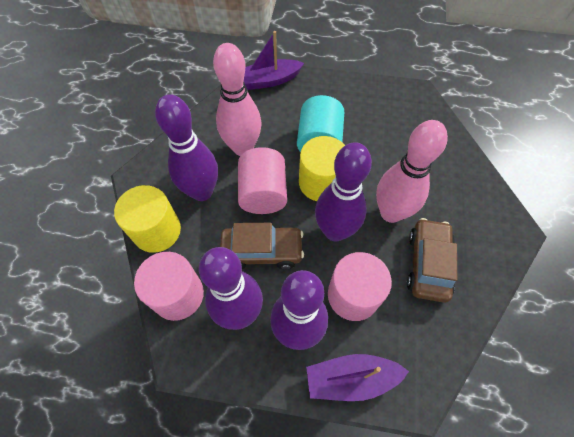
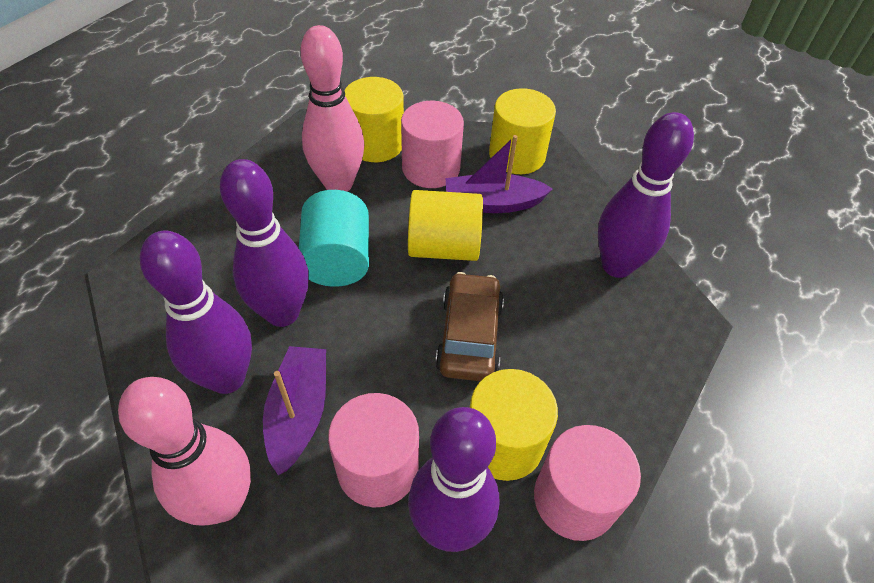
brown car: [220,223,304,269] [407,218,457,303] = 2 -> [435,272,504,381] = 1
yellow cylinder: [114,185,181,253] [299,136,345,201] = 2 -> [344,77,404,162] [408,190,483,261] [470,369,558,481] [489,88,556,174] = 4

